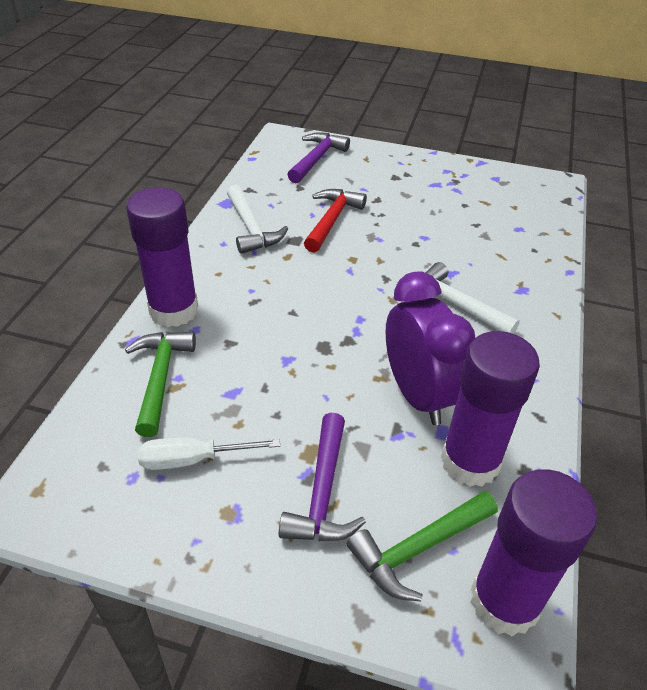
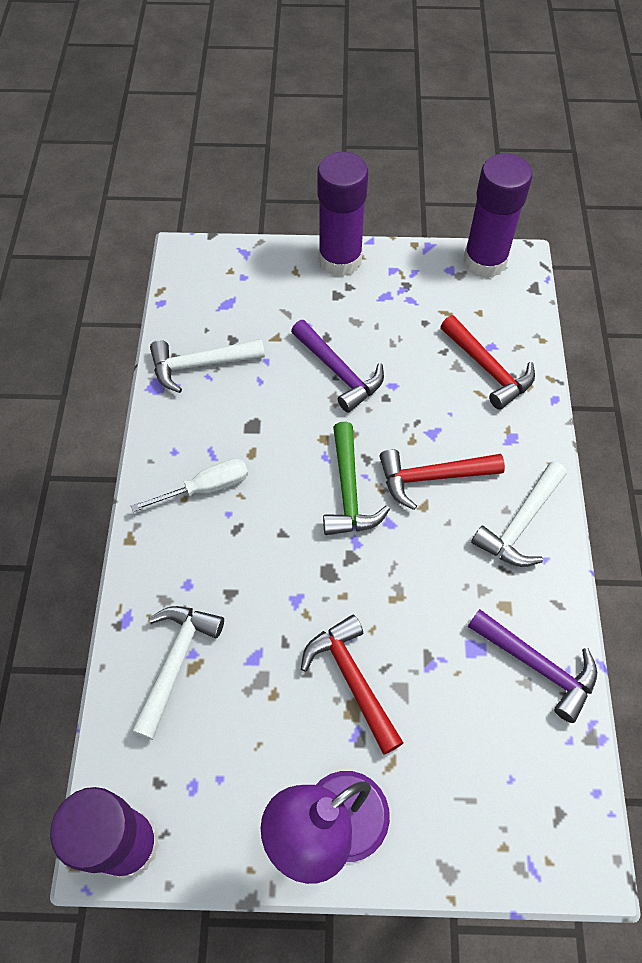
green hammer: [125,332,196,437] [347,491,498,601] = 2 -> [323,422,390,535] = 1
purple clock: [386,271,475,425] = 1 -> none = 0
purple lamp: none = 0 -> [261,771,390,884] = 1
red hammer: [304,189,367,253] = 1 -> [301,615,403,755] [380,449,505,510] [440,315,535,410] = 3
white hammer: [227,185,288,254] [426,262,520,334] = 2 -> [132,606,224,740] [150,339,265,393] [471,462,567,567] = 3

